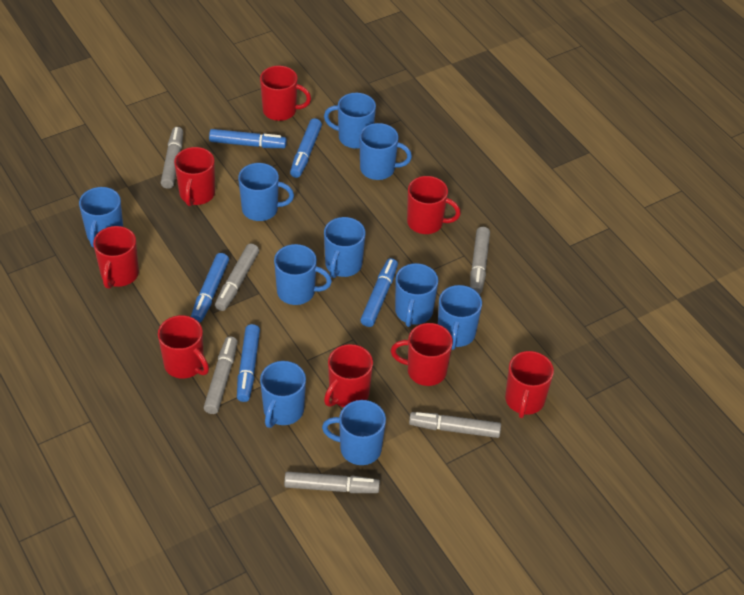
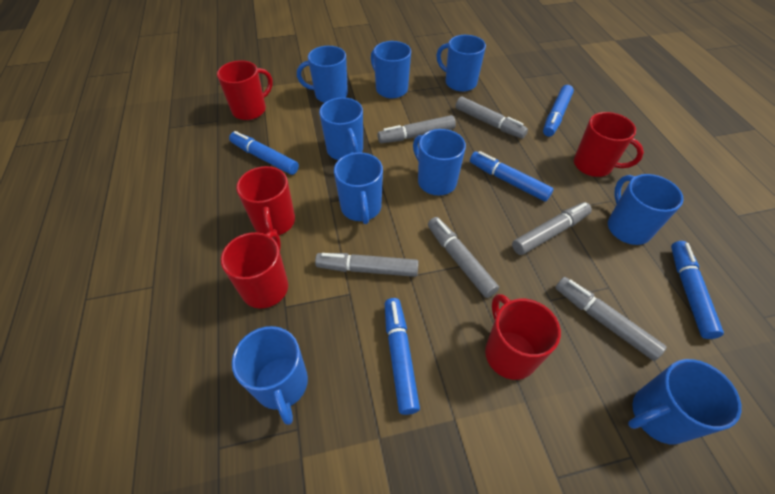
blue mug: [79,187,123,248] [238,163,294,221] [260,361,306,428] [274,244,332,305] [322,400,386,465] [324,93,376,149] [324,217,365,278] [360,123,412,180] [395,263,438,327] [438,285,482,350] = 10 -> [232,326,308,425] [297,46,348,103] [319,97,363,160] [334,152,383,224] [371,41,411,99] [413,129,466,195] [436,35,486,92] [608,174,683,245] [628,359,742,444] = 9
red mug: [93,226,139,289] [158,315,209,379] [174,147,215,206] [260,66,311,121] [324,344,373,407] [391,323,453,386] [407,176,461,234] [505,351,554,418] = 8 -> [217,60,273,120] [221,231,288,309] [236,166,295,235] [485,294,561,380] [574,112,644,177] = 5

